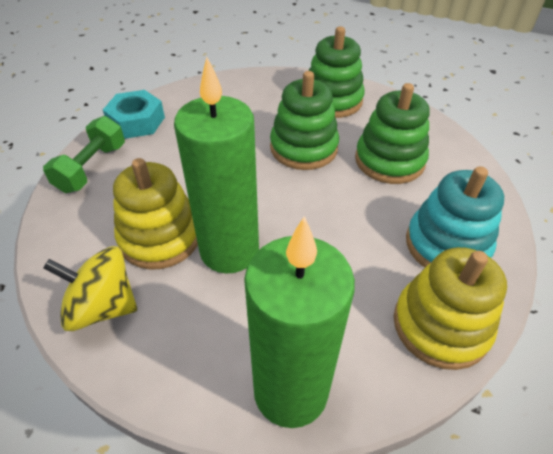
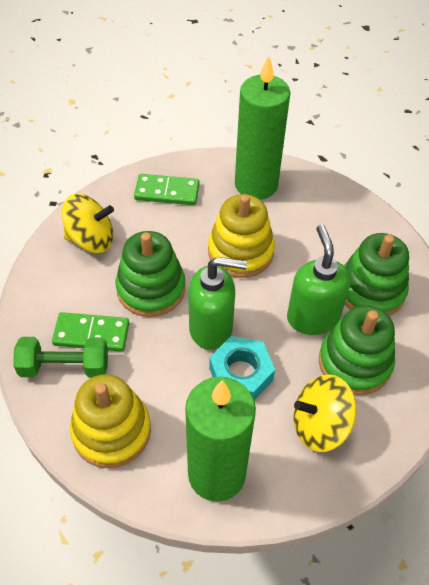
green domino: none = 0 -> [52,312,129,352] [134,174,199,205] = 2
green soap dispenser: none = 0 -> [188,257,247,350] [287,225,351,335] = 2
turquoise stacking toy: [406,166,504,268] = 1 -> none = 0
yellow spinning top: [43,246,137,331] = 1 -> [62,194,114,253] [293,374,357,452] = 2

